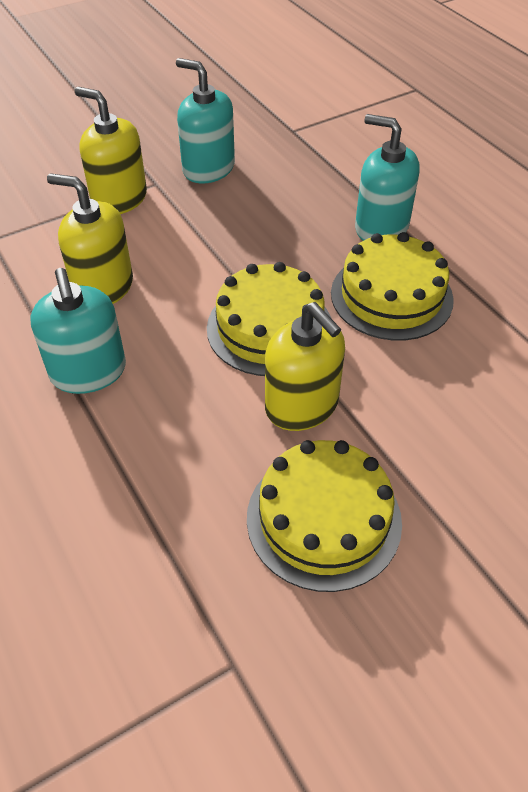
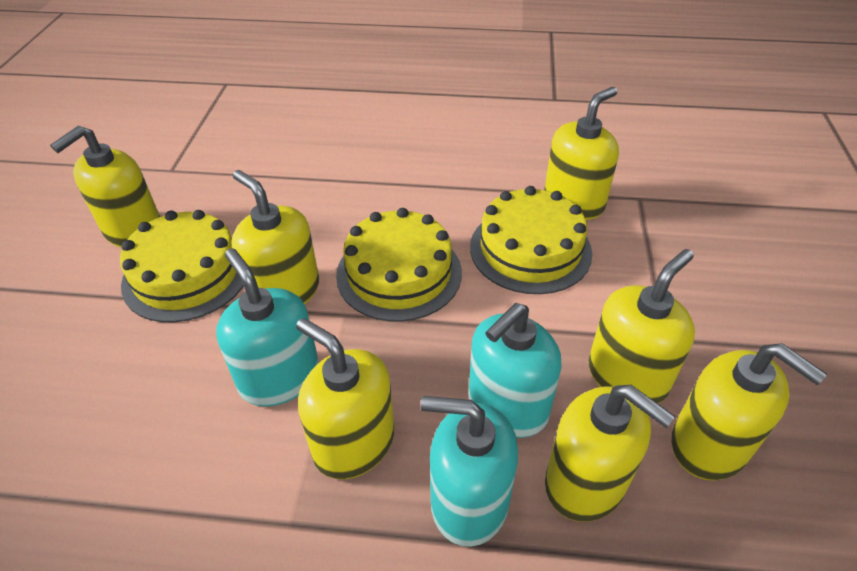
yellow soap dispenser: [47,173,133,304] [75,87,147,214] [265,302,345,431] = 3 -> [50,126,160,248] [231,170,319,304] [296,318,395,479] [544,87,619,220] [545,385,675,522] [588,249,695,403] [671,343,827,480] = 7

